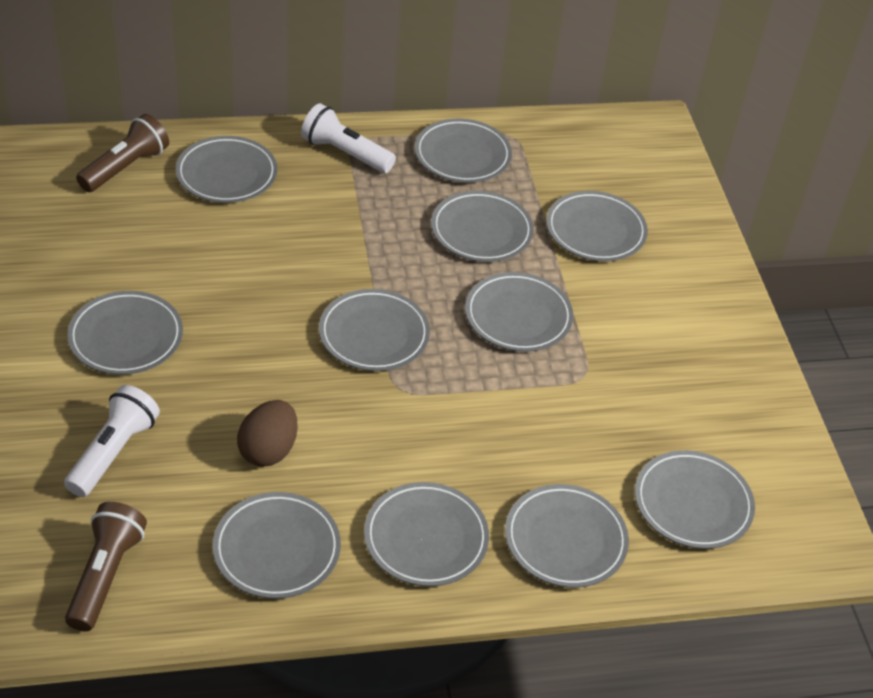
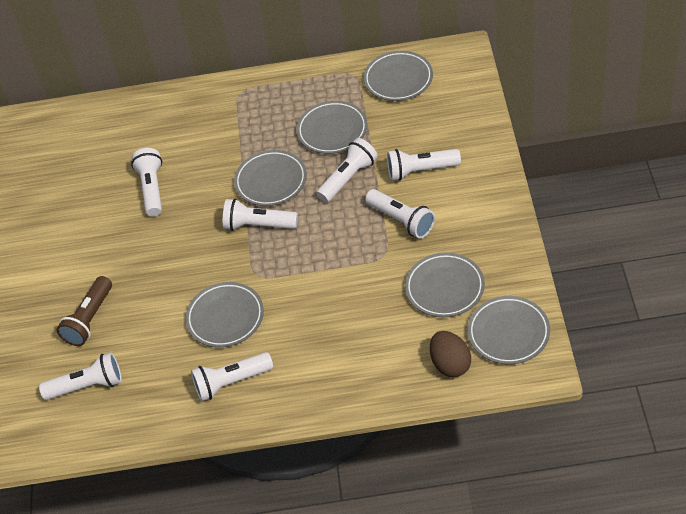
brown flashlight: [65,502,147,632] [76,114,169,192] = 2 -> [57,276,112,346] = 1
grey plate: [67,291,183,375] [175,136,277,203] [213,492,341,599] [319,289,430,371] [364,482,489,587] [415,118,512,183] [431,191,534,262] [465,272,573,352] [505,484,629,588] [546,191,648,261] [635,450,755,549] = 11 -> [185,282,264,348] [234,150,307,206] [296,101,368,154] [363,51,433,101] [405,253,485,318] [468,296,550,364] = 6
white flashlight: [64,385,160,497] [301,103,396,173] = 2 -> [39,352,122,400] [131,148,162,217] [191,352,273,401] [223,199,298,231] [317,138,378,203] [365,189,435,239] [387,149,461,181] = 7

